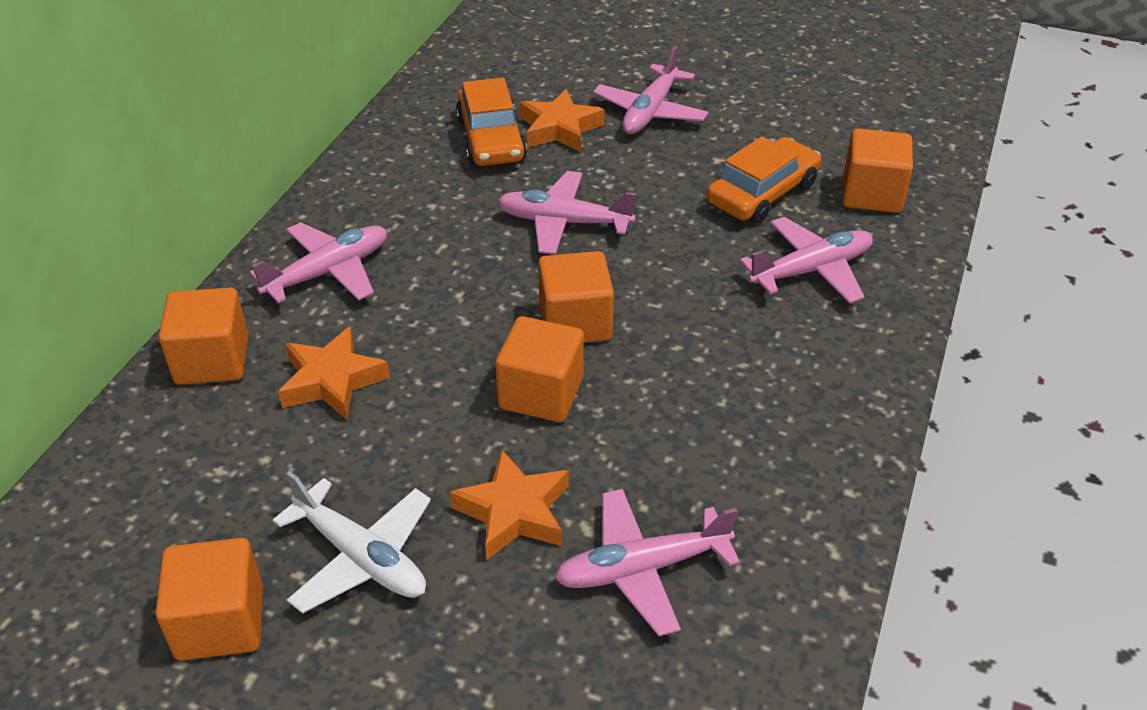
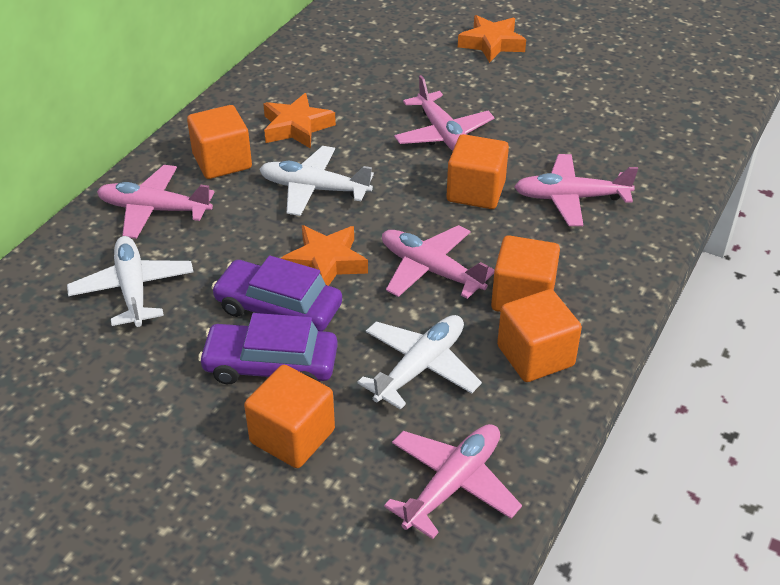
orange car: [456,78,527,166] [706,136,821,223] = 2 -> none = 0
purple car: none = 0 -> [198,313,338,384] [211,255,342,331] = 2
white plane: [272,471,431,614] = 1 -> [67,236,194,327] [259,146,374,216] [357,315,482,410] = 3

